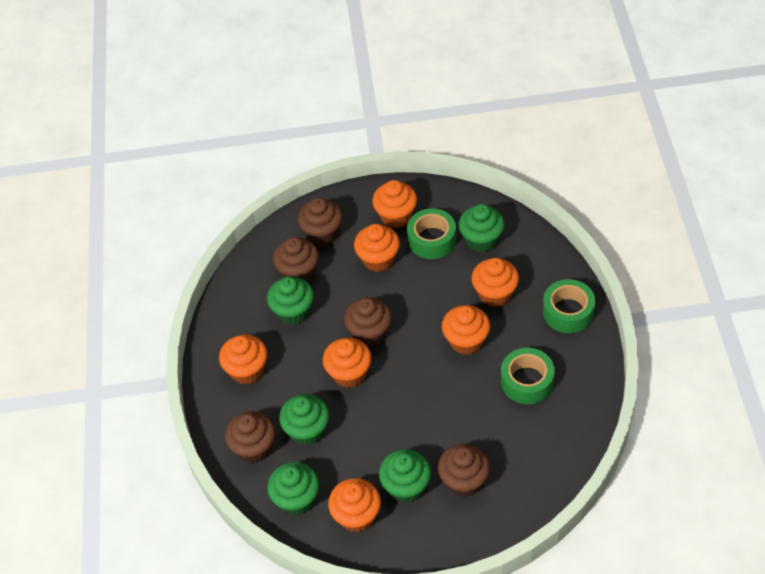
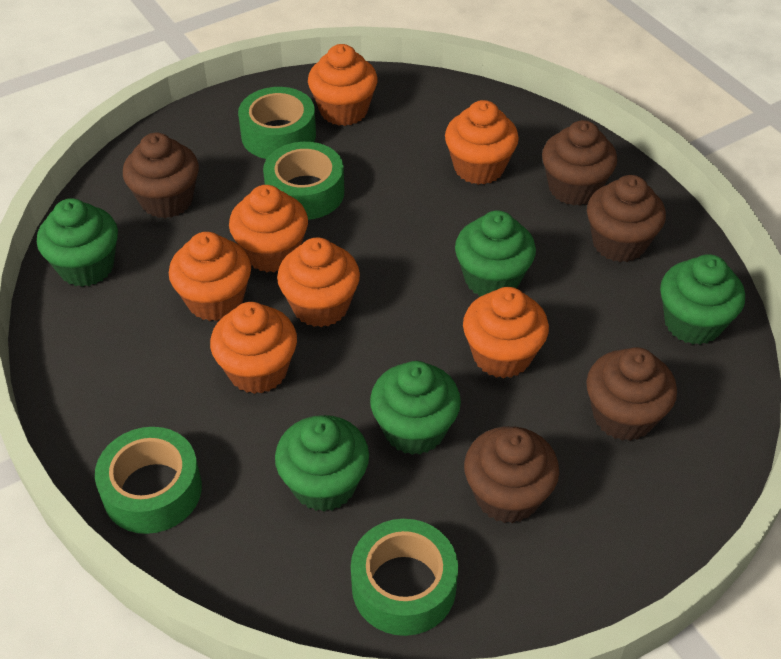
green tape: [407,208,456,259] [501,348,555,404] [543,279,595,333] = 3 -> [95,427,202,534] [238,87,316,159] [263,142,345,220] [351,519,458,636] = 4

